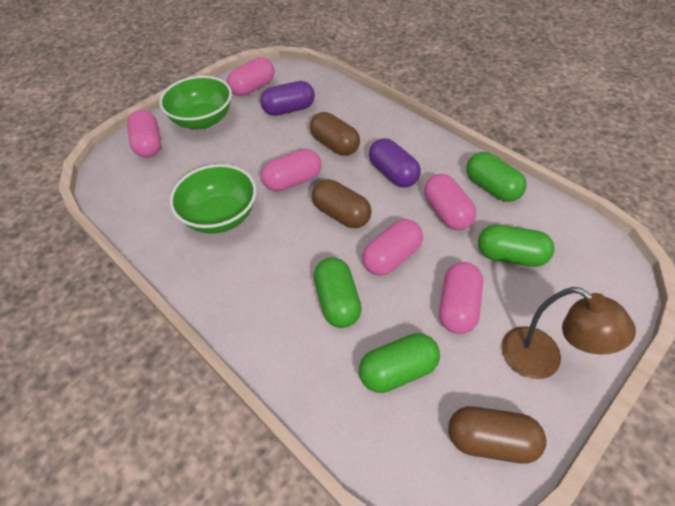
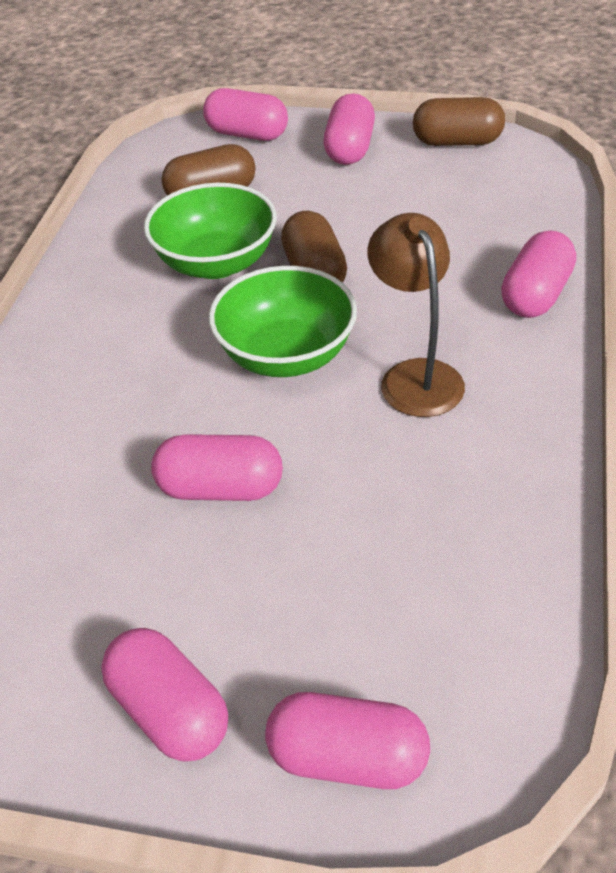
green capsule: [314,257,362,328] [359,333,440,393] [466,152,527,202] [478,224,555,267] = 4 -> none = 0
purple capsule: [260,81,315,116] [369,138,421,188] = 2 -> none = 0

